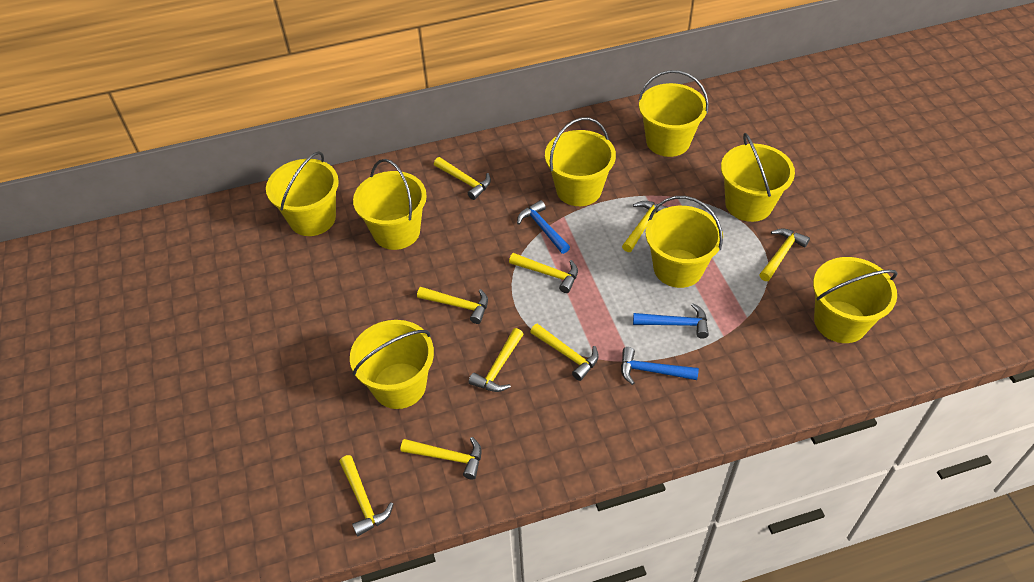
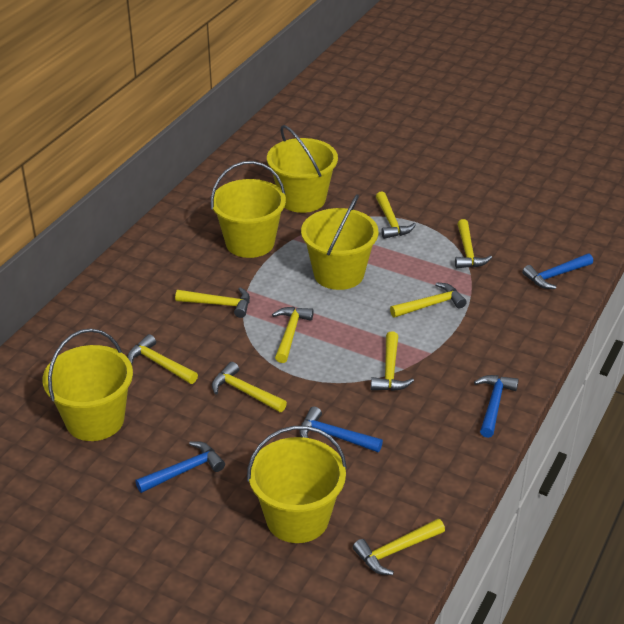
blue hammer: [517,200,570,254] [621,347,699,385] [633,303,709,338] = 3 -> [135,441,225,493] [299,406,383,452] [474,375,519,438] [522,254,593,289] = 4
yellow bucket: [266,151,339,236] [350,320,434,409] [353,159,427,250] [545,117,616,206] [638,70,709,157] [646,196,723,288] [721,133,795,222] [813,257,898,343] = 8 -> [43,328,133,441] [211,161,286,258] [247,426,347,543] [267,125,338,213] [301,194,378,290] = 5

